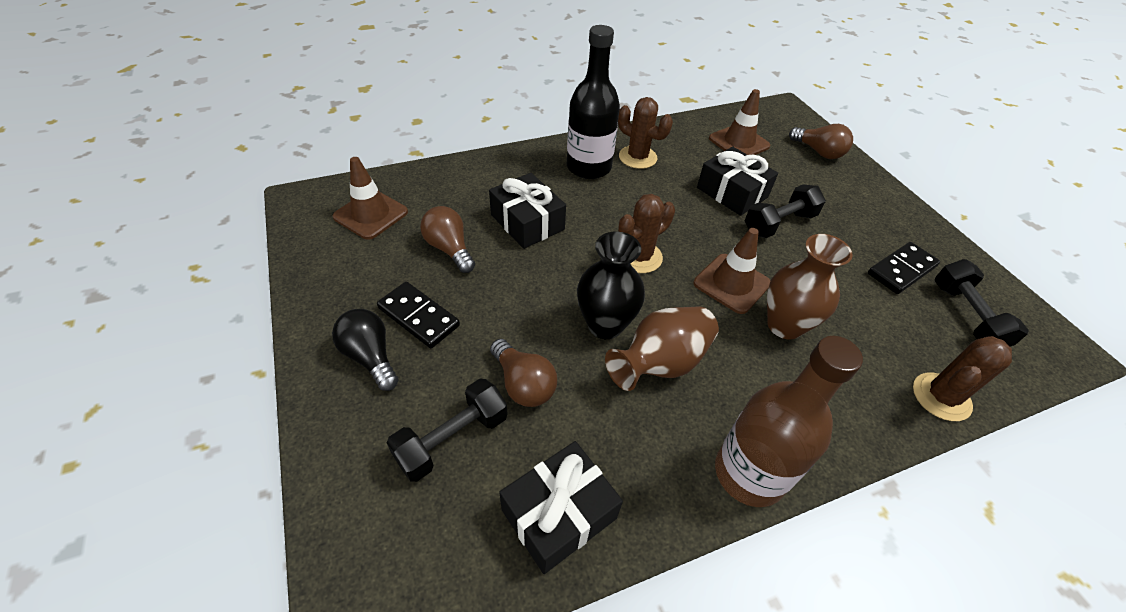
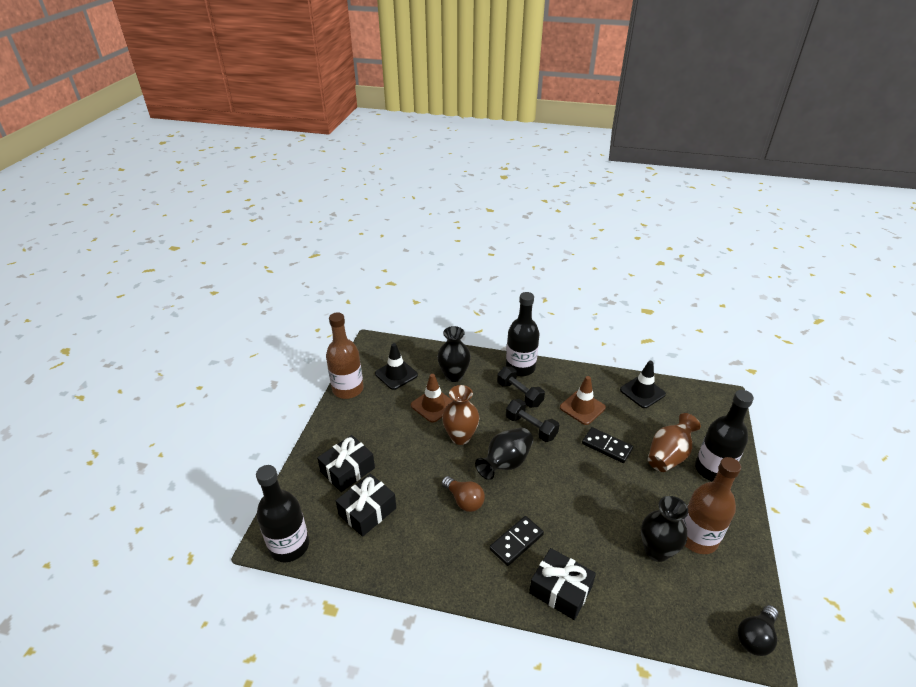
black bottle: [567,25,620,179] = 1 -> [256,465,309,562] [506,292,539,376] [695,390,754,482] = 3
black dumbbell: [387,379,507,482] [745,185,826,238] [934,259,1029,346] = 3 -> [497,367,545,408] [506,399,559,442] = 2
black traffic cone: none = 0 -> [375,343,418,390] [620,361,666,408] = 2
black vase: [577,232,645,339] = 1 -> [437,326,471,382] [475,427,533,480] [641,496,688,562] = 3
brown bottle: [715,336,863,507] = 1 -> [326,312,364,399] [682,457,741,554] = 2
brown cactus: [618,97,673,169] [618,194,675,273] [913,336,1012,421] = 3 -> none = 0
brown light bulb: [420,206,475,273] [490,339,557,407] [789,124,853,159] = 3 -> [442,476,485,512] = 1
brown traffic cone: [332,157,408,240] [694,228,771,314] [709,89,770,155] = 3 -> [411,374,453,423] [560,376,606,425] = 2

